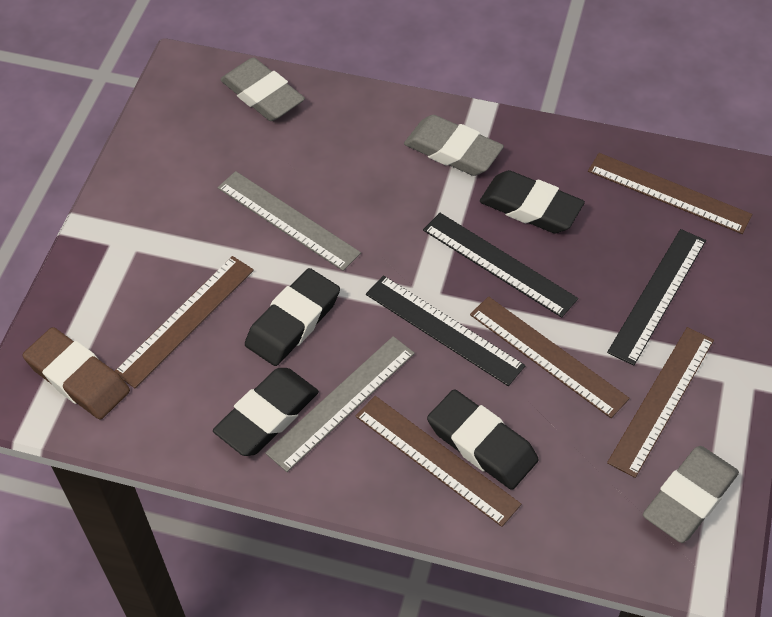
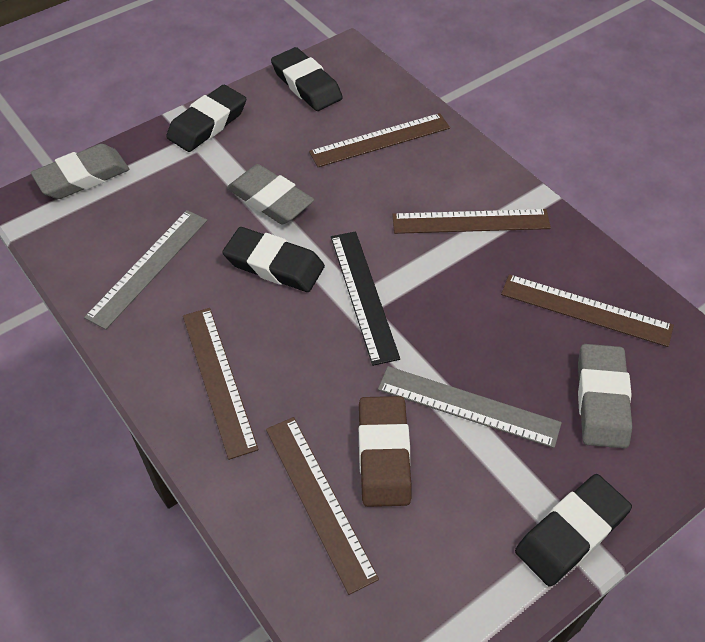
black ruler: [366,275,526,386] [423,213,578,318] [607,229,706,366] = 3 -> [331,231,400,366] = 1

